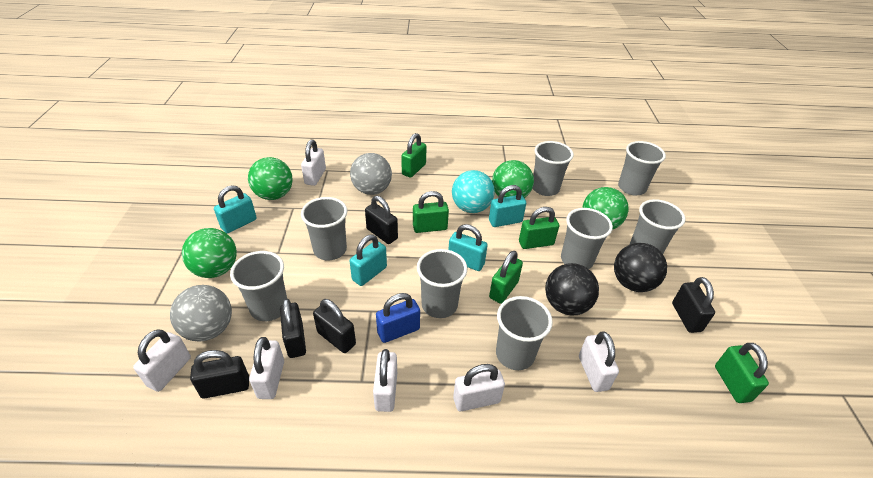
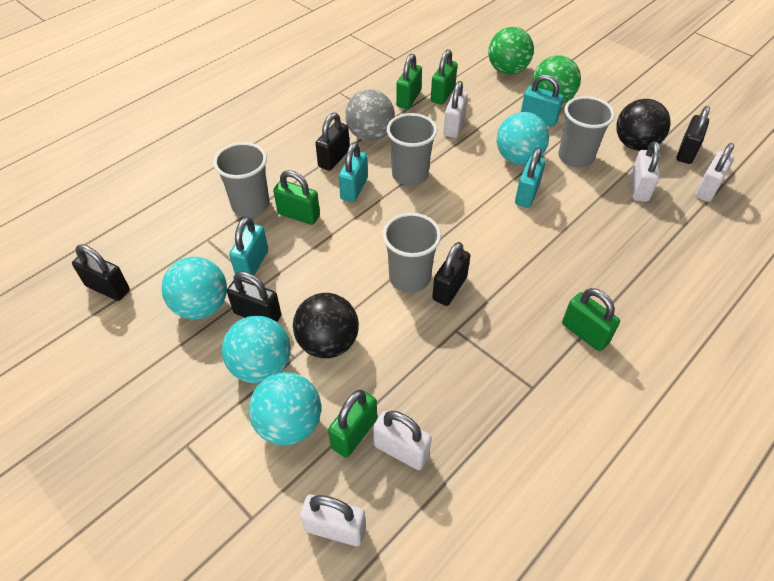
blue padlock: [376,293,420,343] = 1 -> none = 0
green ball: [182,228,237,278] [248,157,293,200] [492,160,534,198] [582,187,629,229] = 4 -> [489,27,534,75] [532,55,581,104] = 2
grey ball: [170,285,232,342] [350,153,392,195] = 2 -> [345,89,395,141] = 1
grey cup: [230,251,287,321] [301,197,347,260] [417,249,467,318] [496,296,553,370] [533,141,574,196] [561,208,613,269] [618,141,666,195] [629,199,686,254] = 8 -> [213,142,270,217] [383,213,441,293] [387,113,437,186] [558,96,615,167] = 4
turquoise ball: [452,170,495,213] = 1 -> [161,257,227,320] [222,316,291,383] [249,372,321,445] [497,112,549,165] = 4
white padlock: [133,329,191,392] [249,337,284,399] [301,140,326,186] [373,349,397,412] [453,364,505,412] [579,331,619,392] = 6 -> [300,494,366,546] [373,411,432,470] [443,81,468,138] [630,141,660,202] [695,143,734,202] = 5

